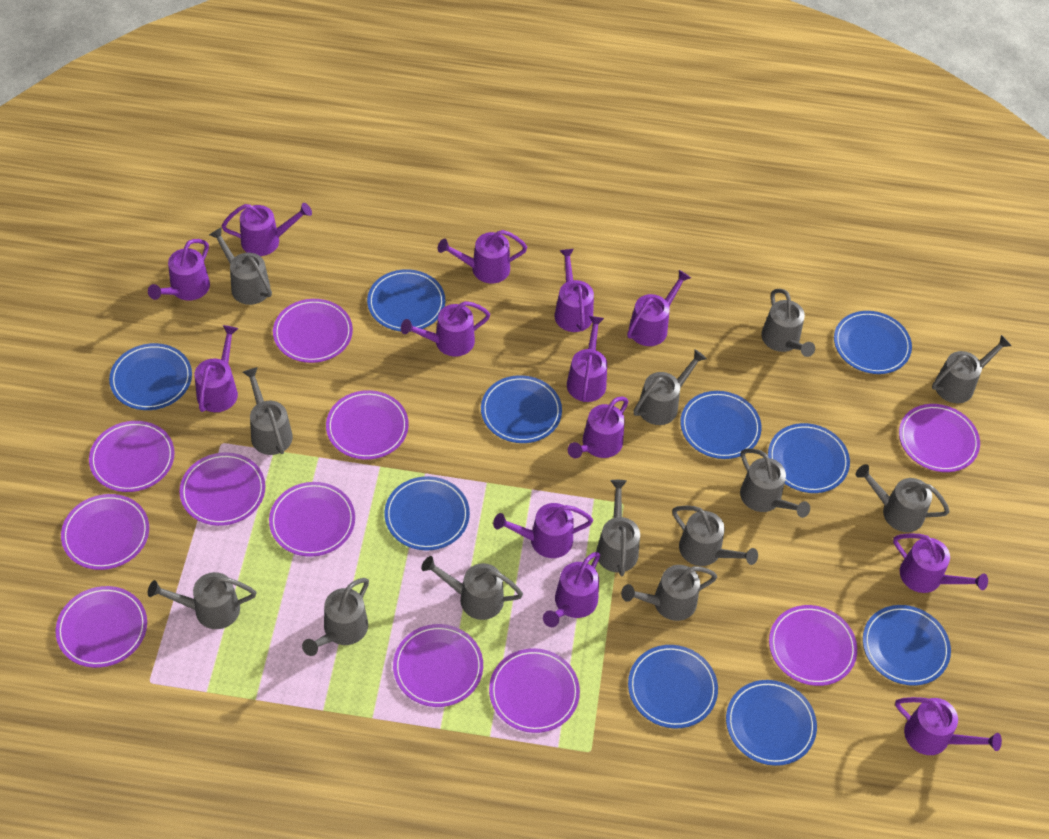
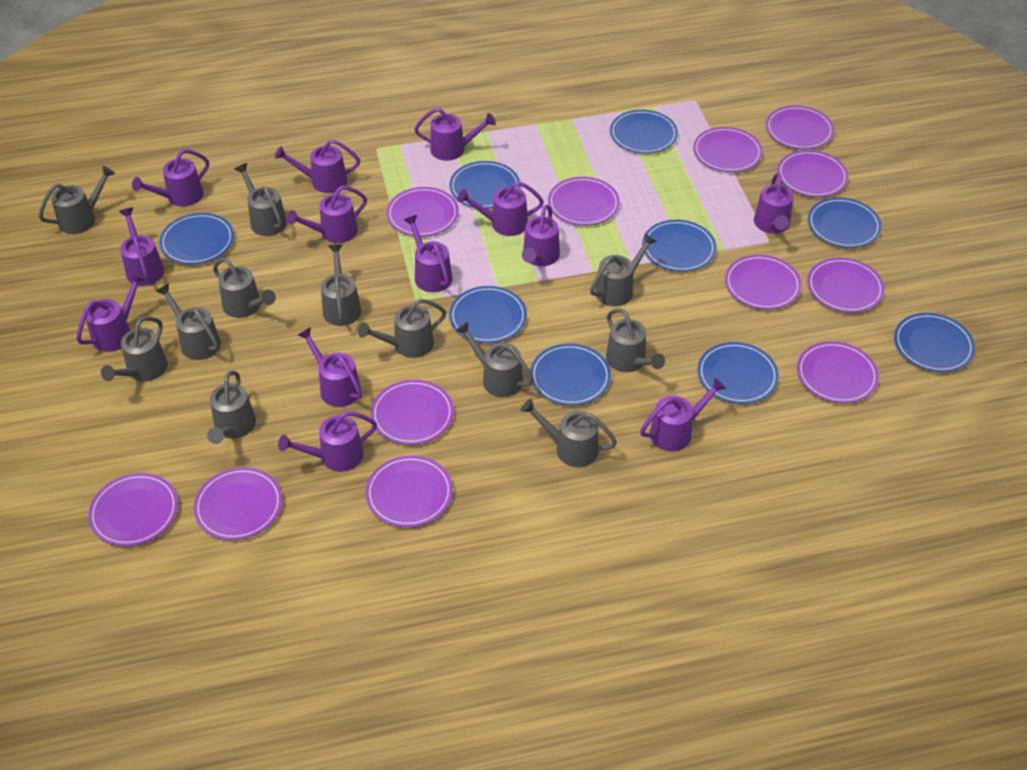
blue plate: [109,343,192,410] [367,269,445,332] [384,476,470,551] [481,375,562,443] [628,645,718,729] [680,391,762,459] [726,680,817,766] [768,423,850,493] [834,311,912,374] [863,605,951,686] = 10 -> [159,213,234,265] [449,161,520,209] [449,286,527,343] [530,343,611,406] [610,110,678,154] [642,220,716,272] [697,342,779,404] [808,197,882,248] [894,313,975,372] = 9
grey watering can: [148,572,256,629] [209,227,272,305] [243,367,293,455] [302,578,369,656] [421,556,523,620] [596,480,640,576] [621,565,717,621] [633,349,707,425] [672,506,758,566] [740,448,810,518] [761,289,815,357] [856,464,950,532] [932,335,1012,403] = 13 -> [39,166,115,234] [101,316,168,381] [156,283,221,360] [207,371,256,444] [213,258,276,318] [235,163,287,236] [321,244,361,326] [358,299,446,358] [456,321,533,397] [521,399,617,467] [590,233,657,306] [606,308,665,372] = 12
purple plate: [55,586,147,668] [61,494,149,570] [89,421,175,492] [179,452,265,526] [269,482,355,557] [273,299,353,363] [326,390,409,460] [393,624,483,707] [489,648,580,733] [769,605,857,686] [899,404,980,472] = 11 -> [88,473,178,546] [194,467,282,540] [366,455,453,527] [371,380,454,445] [386,187,459,237] [548,177,620,226] [693,127,763,172] [725,255,802,310] [766,106,834,150] [777,150,849,197] [797,341,879,403] [807,257,885,313] = 12

